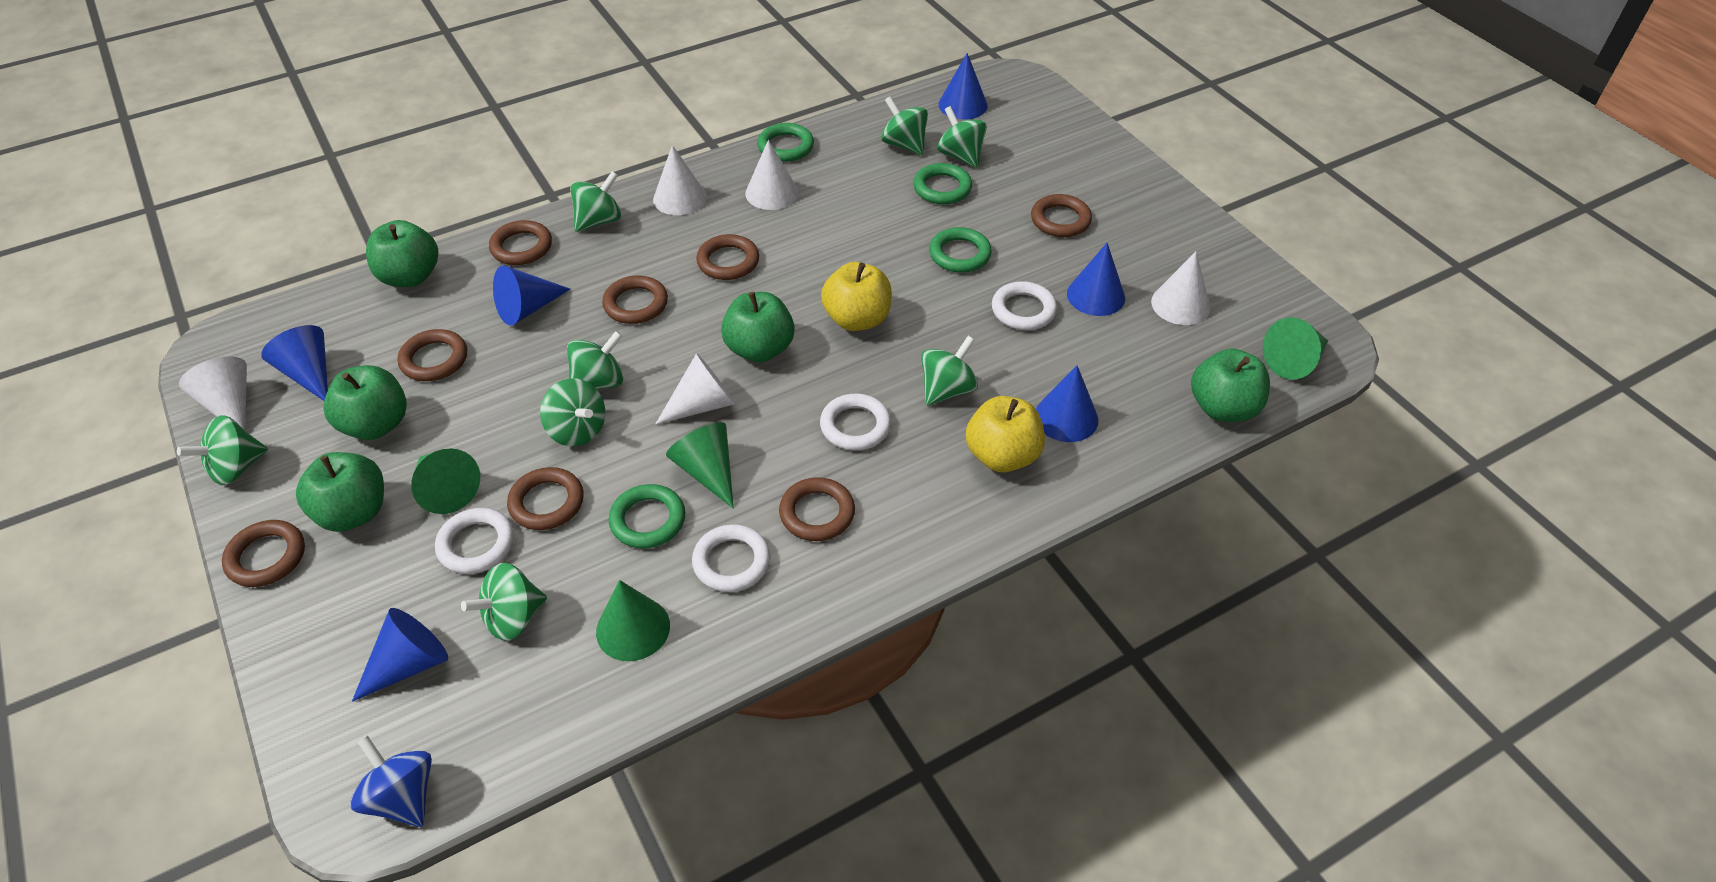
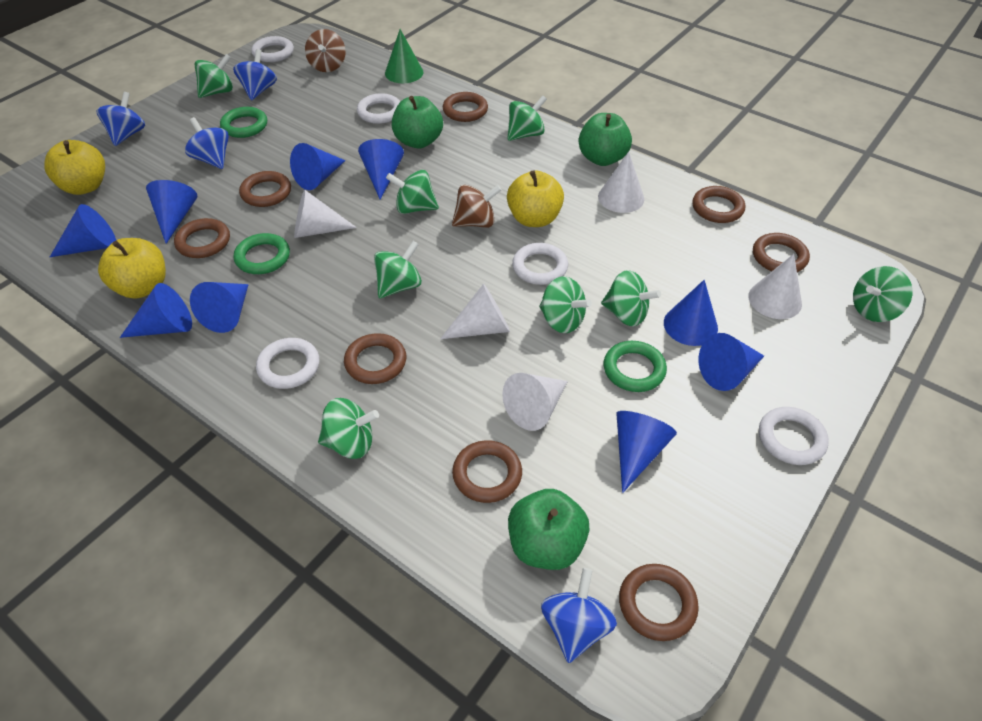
blue cone: [261,325,328,401] [352,608,448,702] [493,265,570,326] [938,53,988,120] [1036,365,1098,442] [1067,243,1125,316] = 6 -> [50,204,116,257] [120,283,192,338] [146,180,197,244] [190,282,249,333] [290,143,345,190] [358,139,404,200] [617,411,677,493] [664,280,718,346] [699,333,764,391] = 9
blue spinning top: [350,736,432,827] = 1 -> [96,92,145,146] [185,117,229,169] [233,49,277,100] [541,568,617,663] = 4
brown spinning top: none = 0 -> [305,29,346,72] [452,185,502,228] = 2
green apple: [296,452,384,532] [323,365,407,440] [366,220,438,287] [721,292,795,362] [1191,348,1270,422] = 5 -> [392,96,443,148] [508,489,590,570] [579,113,632,166] = 3
green cone: [411,448,480,514] [596,580,670,661] [666,422,734,509] [1263,317,1328,380] = 4 -> [385,29,423,83] = 1
green ring: [609,484,685,548] [757,123,814,162] [913,163,972,204] [929,227,992,273] = 4 -> [220,107,267,138] [234,233,290,274] [604,341,667,392] = 3
white ring: [435,508,514,574] [692,524,771,592] [820,393,891,451] [992,281,1057,330] = 4 -> [251,36,294,62] [256,338,319,389] [357,93,400,124] [512,243,568,285] [759,407,829,465] = 5
yellow apple: [821,262,892,331] [966,396,1045,472] = 2 -> [44,140,105,195] [98,238,166,299] [507,170,564,227] = 3

